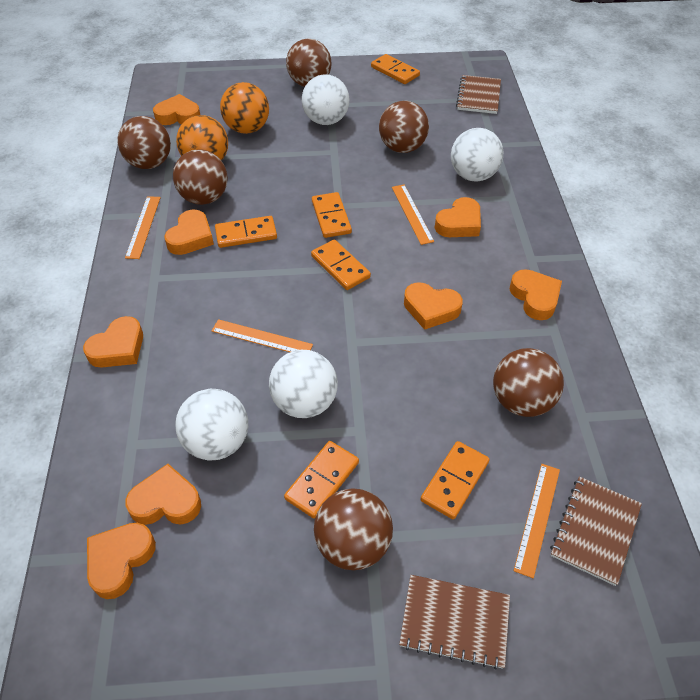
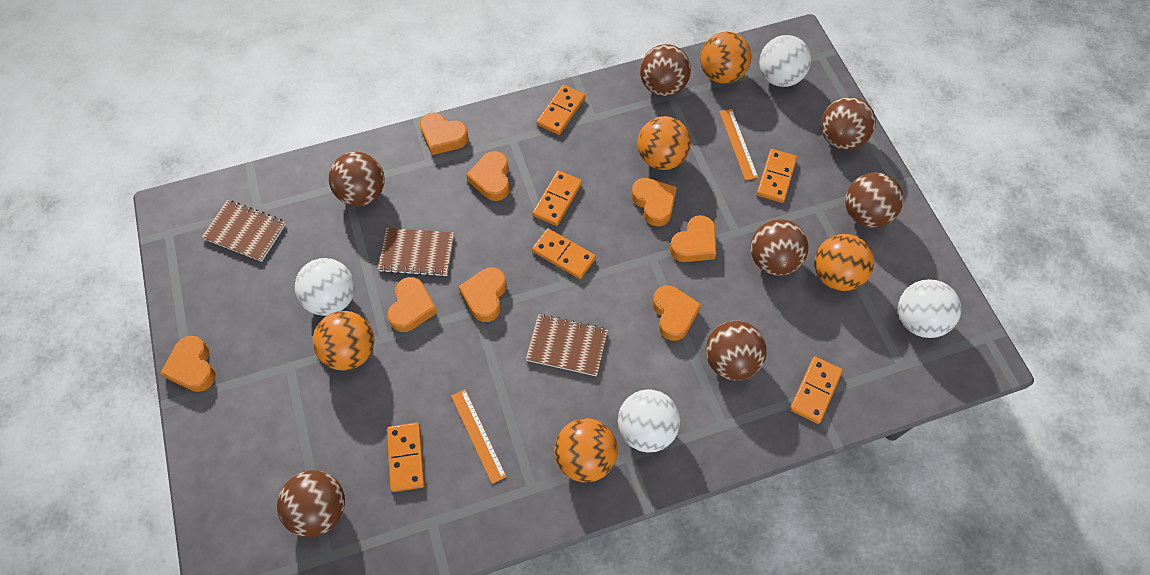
brown ball: [118,116,171,169] [173,149,228,205] [286,38,332,87] [314,488,393,570] [379,101,429,153] [493,348,564,417] = 6 -> [277,470,345,537] [329,152,385,206] [640,44,691,96] [706,321,767,381] [751,219,809,276] [821,97,876,150] [845,172,904,228] = 7
orange ball: [176,115,228,161] [220,82,269,134] = 2 -> [313,311,374,371] [554,418,618,483] [637,116,691,170] [700,32,751,84] [815,234,874,291] = 5
orange ruler: [125,196,161,259] [212,319,313,352] [392,185,434,245] [514,464,560,578] = 4 -> [451,389,507,484] [719,109,758,180] = 2

